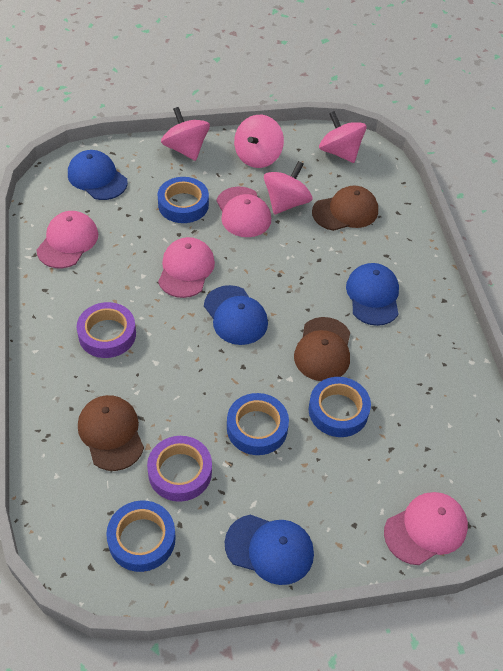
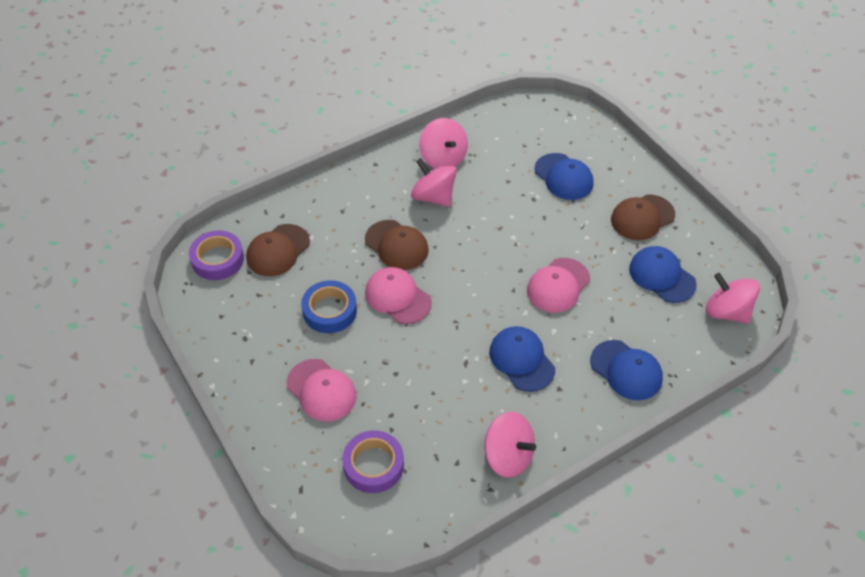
blue tape: [106,500,176,572] [158,177,209,223] [227,393,289,455] [309,377,371,437] = 4 -> [301,280,357,333] = 1
pink cap: [37,211,98,268] [158,237,215,298] [217,186,271,237] [384,492,468,565] = 4 -> [286,359,356,422] [365,267,432,324] [527,258,590,313] = 3

